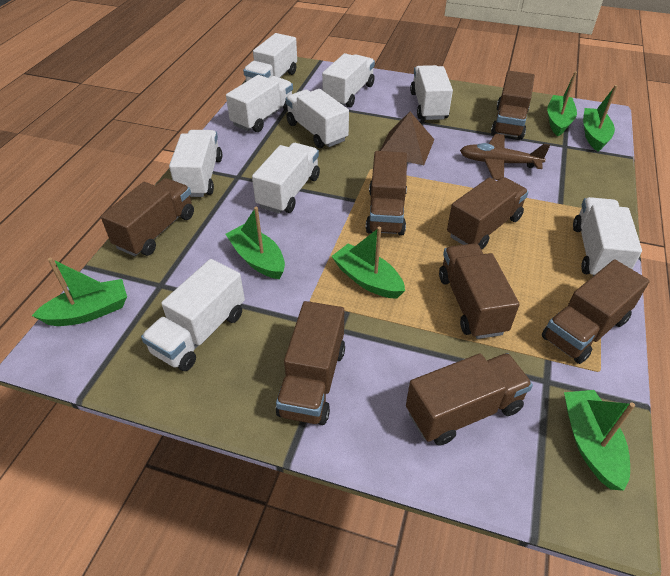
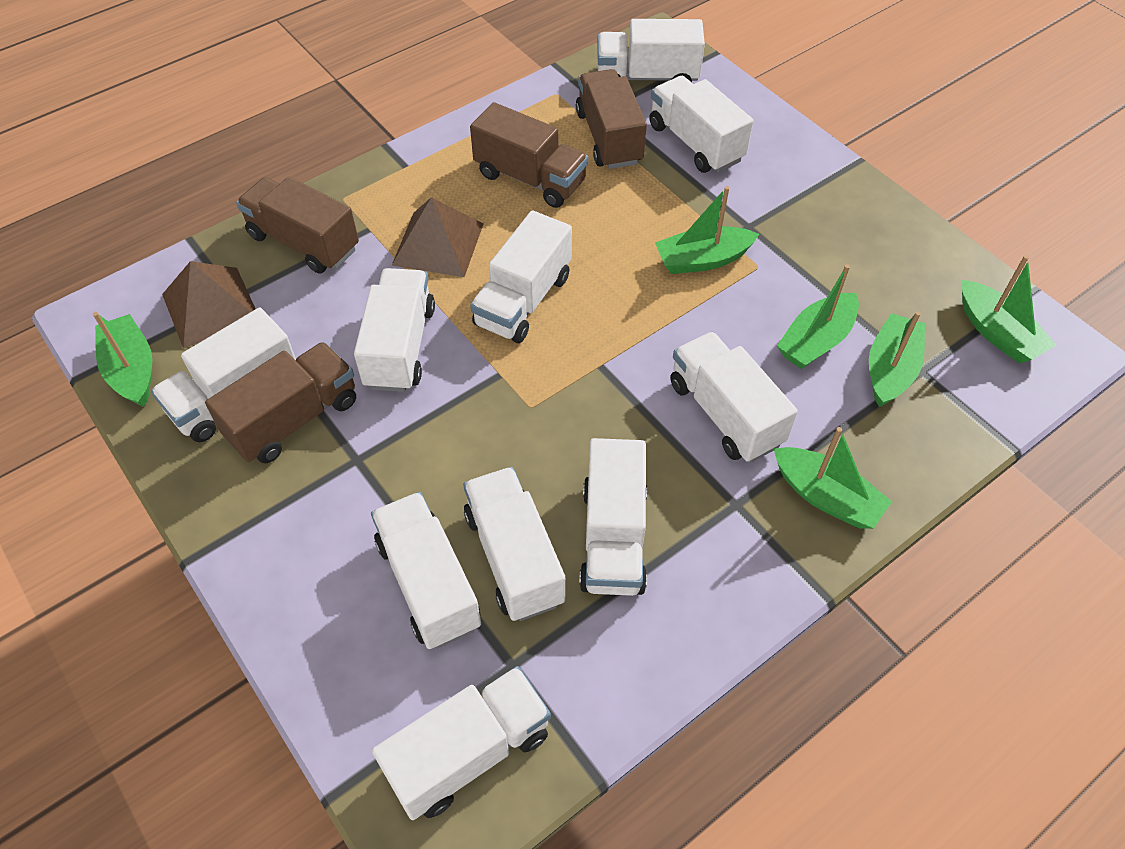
brown plane: [460,134,550,180] = 1 -> none = 0
brown pyramid: [380,112,435,165] = 1 -> [162,261,255,348] [392,197,483,277] = 2
brown truck: [101,178,194,256] [276,301,345,425] [366,151,407,236] [406,353,533,446] [439,243,520,339] [447,177,529,250] [491,71,535,140] [542,260,650,364] = 8 -> [205,342,356,463] [236,177,359,273] [470,102,588,208] [576,69,647,169] = 4
white truck: [141,259,245,371] [169,130,222,197] [226,75,293,132] [243,33,297,82] [252,143,320,214] [286,89,349,148] [322,53,375,108] [410,65,453,120] [573,197,642,276] = 9 -> [151,307,296,442] [354,268,435,392] [371,492,481,649] [372,666,551,820] [463,467,565,621] [470,210,572,343] [579,438,647,596] [597,19,705,82] [649,76,754,173] [670,331,798,462] = 10

